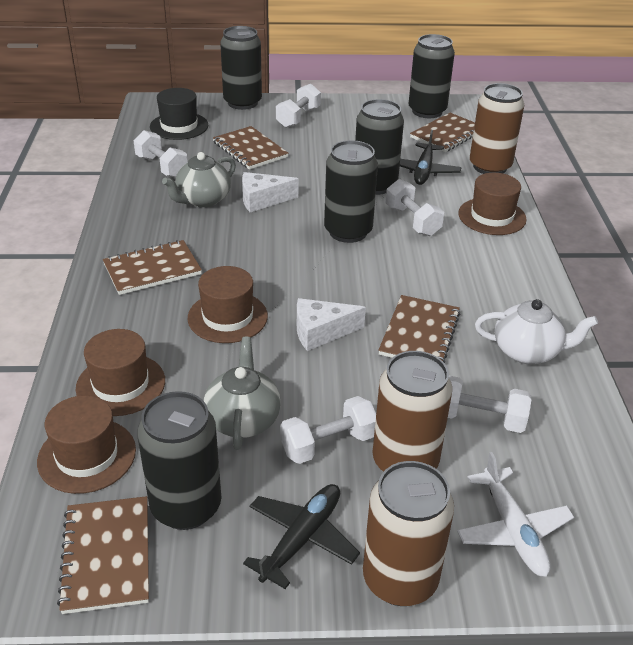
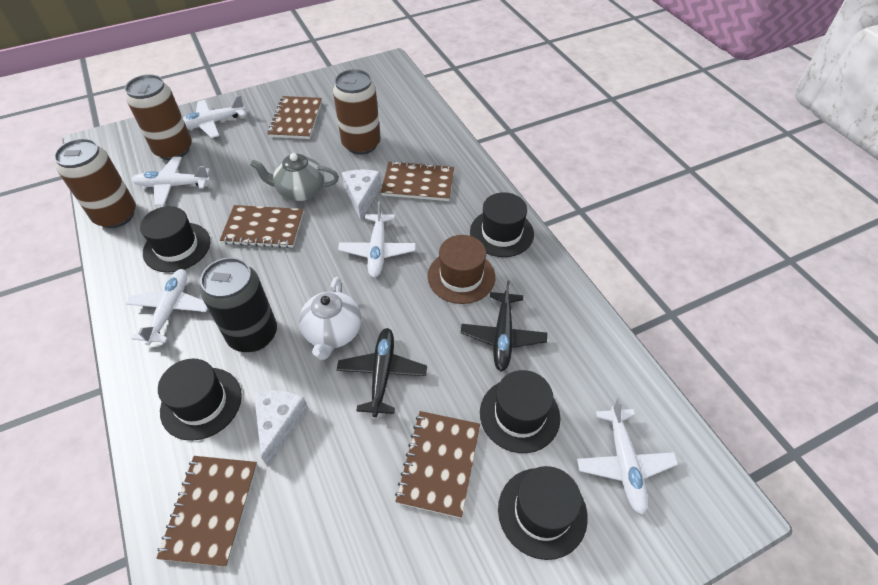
black can: [137,391,221,530] [220,26,262,110] [324,140,378,243] [355,99,404,195] [409,34,455,118] = 5 -> [200,257,277,352] = 1
black hat: [150,88,208,140] = 1 -> [140,206,210,273] [158,358,242,441] [470,192,534,257] [480,370,560,453] [498,466,588,560] = 5
brown hat: [37,395,136,494] [76,329,165,416] [188,266,268,343] [458,173,527,235] = 4 -> [427,235,495,304] = 1
grey teapot: [162,152,236,207] [204,337,281,450] = 2 -> [250,153,339,201] = 1
white dumbbell: [134,130,188,178] [276,84,321,128] [280,396,376,464] [386,179,444,236] [448,376,532,433] = 5 -> none = 0
white plane: [457,452,574,577] = 1 -> [126,269,208,345] [132,157,210,206] [183,95,245,138] [338,201,416,278] [577,398,678,515] = 5

